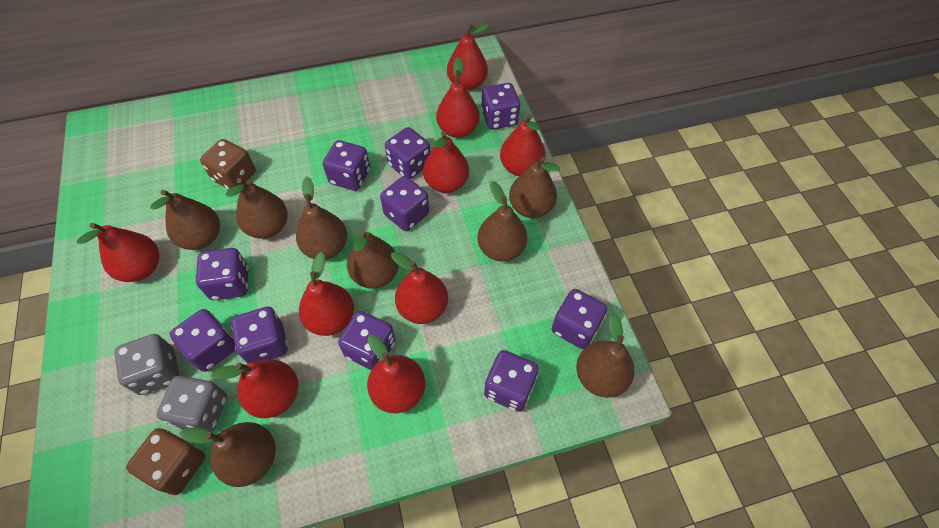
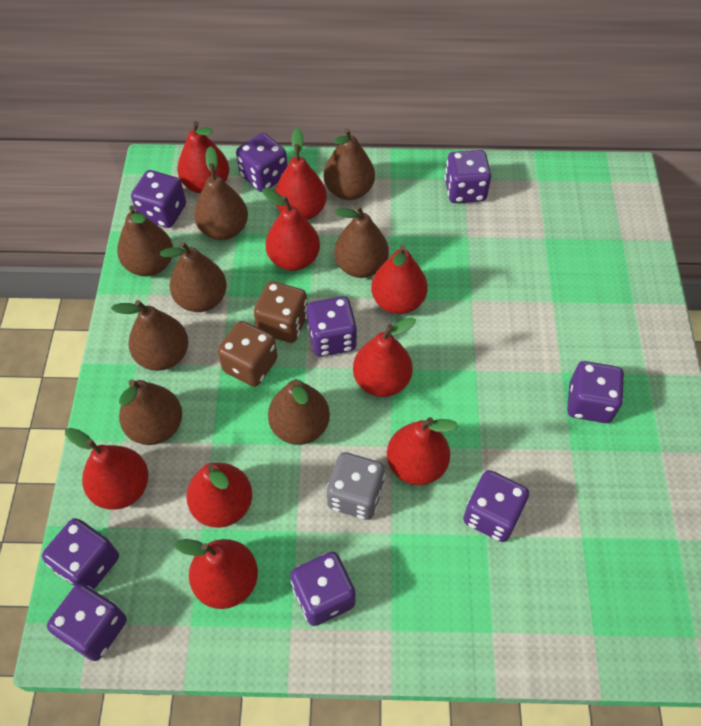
grey dice: [114,334,179,395] [157,376,227,433] = 2 -> [326,452,385,520] = 1
purple dice: [170,309,235,372] [196,248,249,301] [231,307,288,364] [323,140,370,191] [338,311,396,370] [380,176,429,231] [385,127,430,179] [481,83,520,130] [484,350,539,412] [552,289,607,349] = 10 -> [42,518,119,589] [47,584,127,661] [131,170,186,228] [236,133,288,192] [290,552,356,626] [307,296,357,357] [445,150,491,203] [463,470,529,542] [567,361,624,423] = 9

